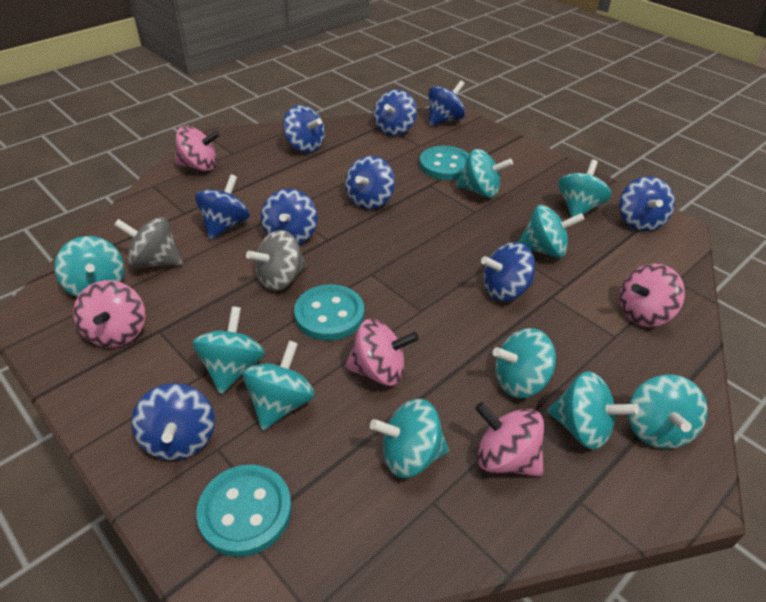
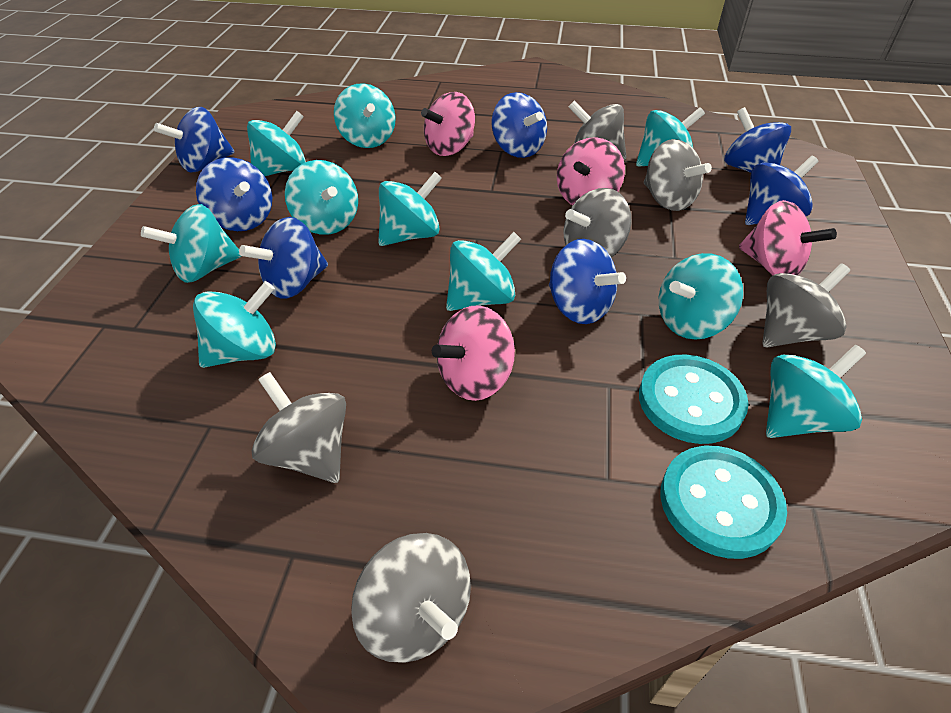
blue spinning top: [131,383,215,460] [195,174,250,240] [261,189,318,244] [283,105,325,153] [345,156,395,209] [374,89,417,136] [428,80,465,126] [481,242,535,301] [619,176,675,231] = 9 -> [154,107,234,172] [196,157,272,231] [239,217,328,299] [492,92,547,158] [549,239,626,324] [724,107,791,173] [745,156,818,225] = 7
grey spinning top: [114,217,183,269] [246,230,307,291] = 2 -> [252,372,346,483] [351,533,471,663] [564,188,631,258] [569,101,626,160] [644,139,712,211] [762,264,850,348] = 6
pink spinning top: [73,280,145,347] [175,126,220,171] [345,319,419,386] [475,402,544,477] [620,264,685,327] = 5 -> [421,92,475,156] [432,306,515,401] [557,137,625,205] [739,200,837,275] = 4
turquoise button: [196,464,291,557] [294,285,364,340] [419,146,469,180] = 3 -> [639,354,749,444] [660,446,787,559] = 2

